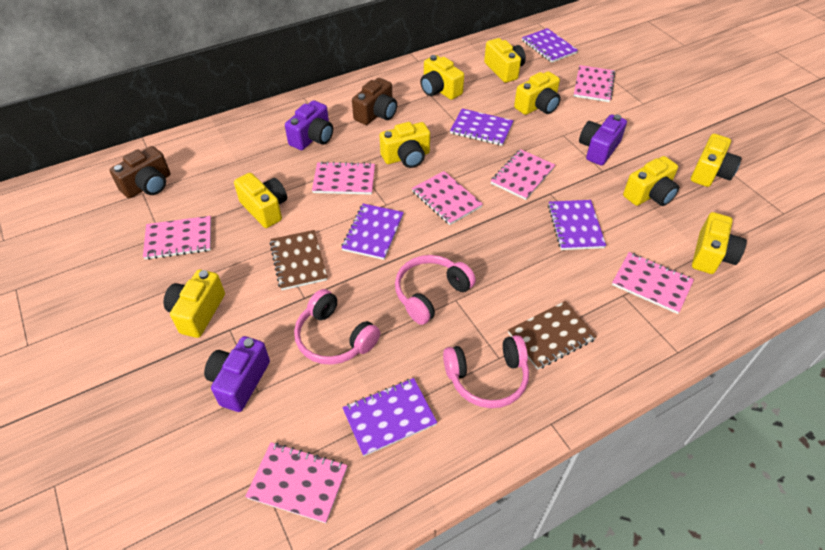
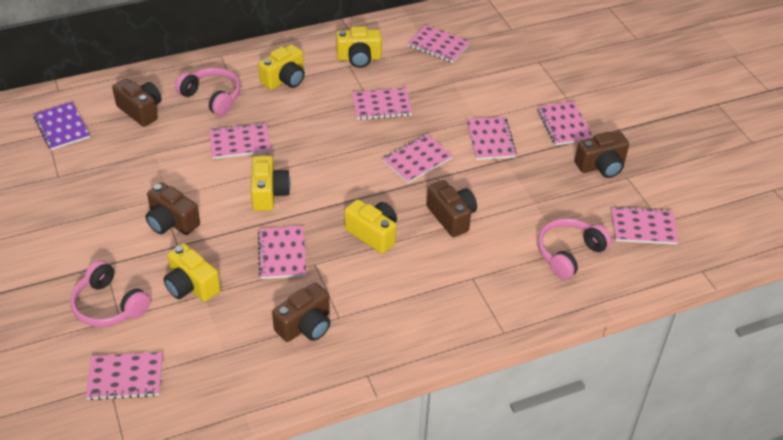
brown camera: [110,146,170,198] [352,78,397,125] = 2 -> [112,78,162,127] [145,182,200,235] [272,282,330,342] [427,180,477,237] [575,132,629,178] = 5
brown notebook: [270,230,328,290] [508,301,597,370] = 2 -> none = 0
pink notebook: [143,216,211,260] [245,442,348,523] [312,162,375,195] [412,171,483,225] [491,149,555,200] [574,65,615,102] [612,252,694,314] = 7 -> [85,352,163,400] [209,123,271,159] [258,226,306,279] [352,88,412,120] [382,134,453,183] [408,25,471,63] [467,117,517,160] [537,101,593,146] [611,206,679,245] = 9
purple camera: [204,336,270,412] [285,100,333,150] [579,114,627,166] = 3 -> none = 0
purple notebook: [341,204,404,260] [342,378,437,456] [450,109,514,146] [522,28,578,63] [548,200,606,250] = 5 -> [33,102,90,150] = 1
yellow camera: [163,270,225,338] [234,173,287,228] [380,122,430,168] [420,55,464,100] [484,38,526,83] [514,71,561,115] [623,156,679,206] [691,134,742,187] [692,212,747,274] = 9 -> [163,243,221,302] [251,156,290,211] [258,44,305,90] [336,26,382,68] [344,199,397,254] = 5

